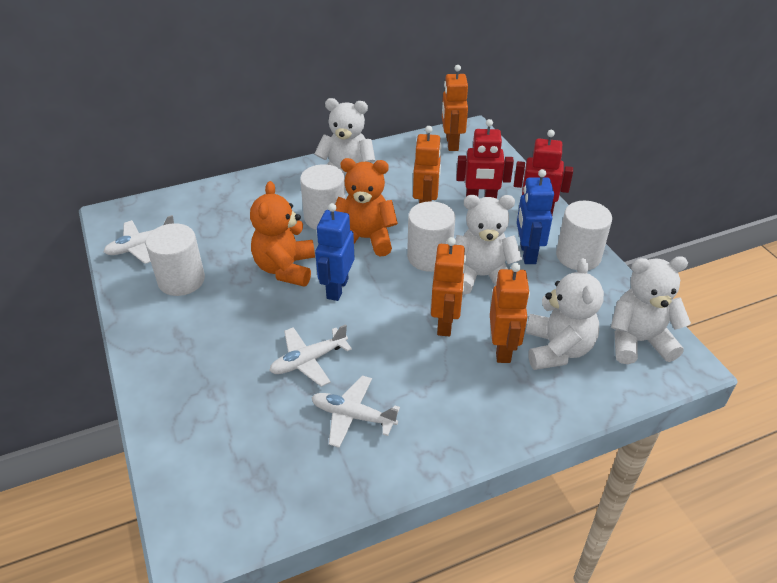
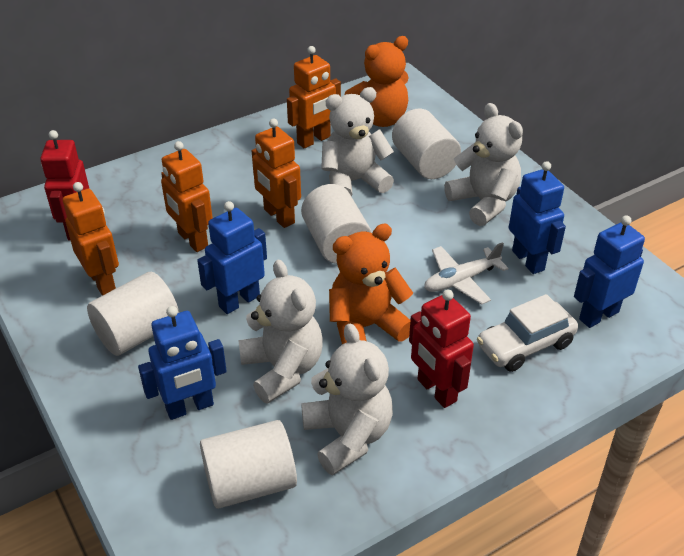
blue robot: [315,203,354,301] [517,169,554,264] = 2 -> [138,306,227,420] [197,201,267,314] [509,161,566,274] [574,215,645,328] = 4
white car: none = 0 -> [477,294,578,372] = 1
white plane: [104,215,174,264] [269,324,352,387] [311,376,400,448] = 3 -> [424,242,508,305] = 1

